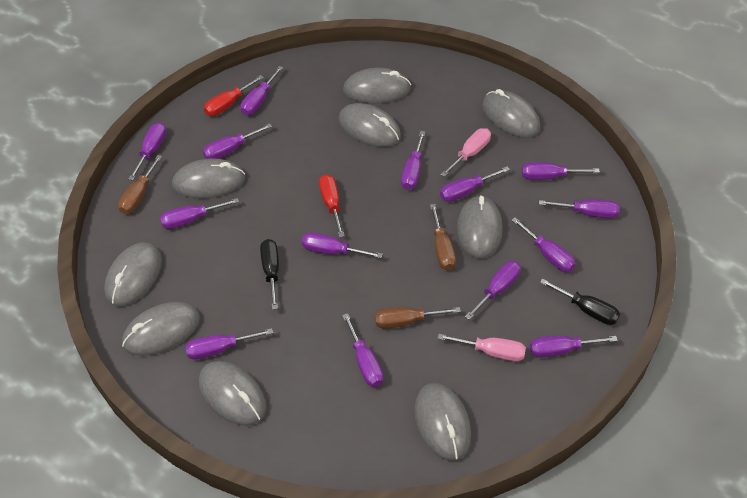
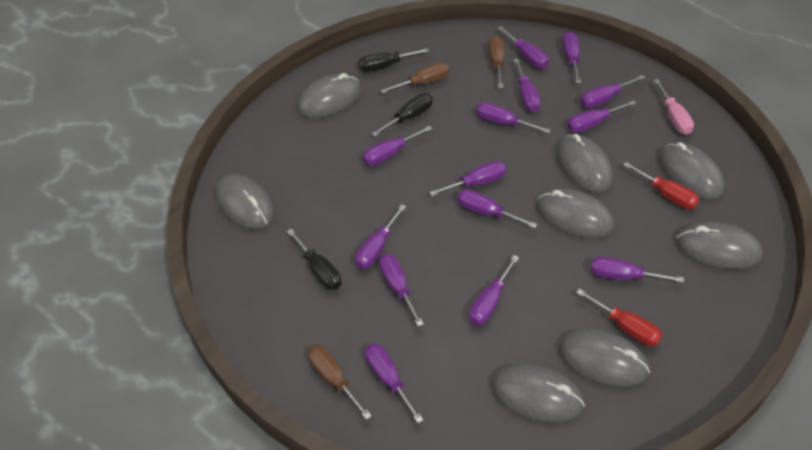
black screwdriver: [260,239,279,310] [540,279,620,325] = 2 -> [287,229,341,290] [358,48,429,72] [372,93,433,137] = 3
grey mouse: [104,242,162,306] [122,302,200,356] [172,158,245,198] [199,361,266,426] [339,103,401,147] [343,68,411,103] [414,383,471,461] [457,195,503,258] [482,89,540,138] = 9 -> [215,174,274,229] [297,73,361,118] [491,364,585,422] [536,189,614,238] [556,134,613,192] [558,329,650,387] [659,142,724,199] [676,222,763,269] = 8
pink screwdriver: [438,334,526,361] [440,128,491,177] = 2 -> [653,79,694,135] = 1

